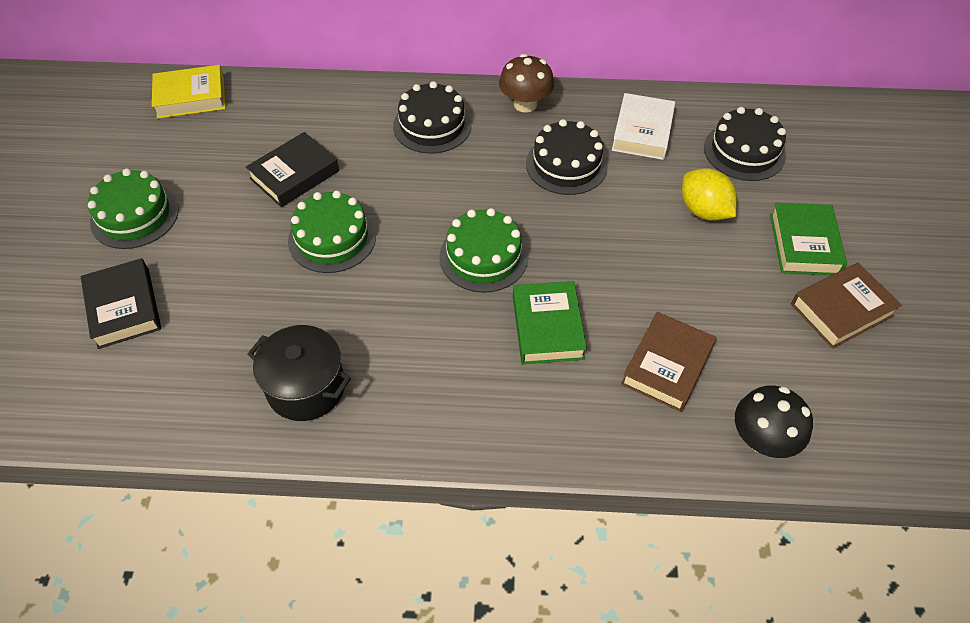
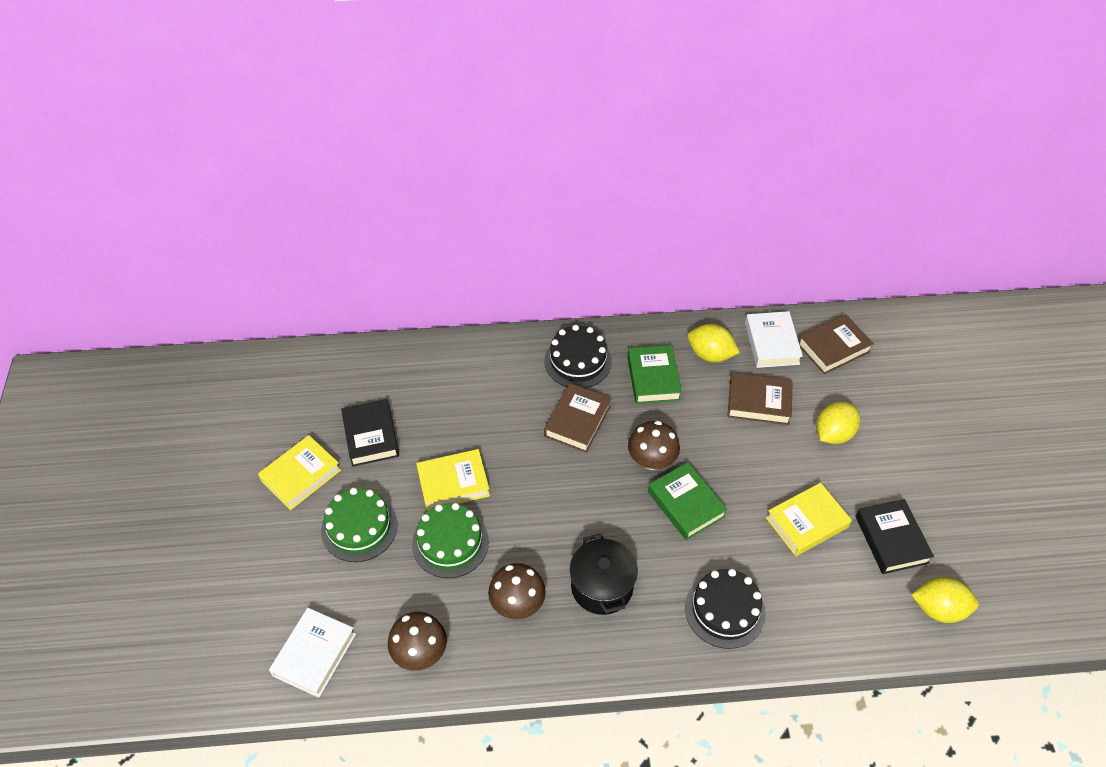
black cake: [393,81,472,154] [526,119,608,195] [704,107,786,181] = 3 -> [544,325,612,388] [685,569,766,649] = 2
black mushroom: [735,385,813,458] = 1 -> none = 0
brown book: [621,312,716,412] [791,263,902,349] = 2 -> [544,383,611,453] [727,373,792,425] [798,314,874,374] = 3
brown mushroom: [499,54,554,113] = 1 -> [388,612,447,671] [488,563,546,619] [628,421,680,470] = 3
green cake: [88,168,179,249] [288,191,376,273] [439,208,528,293] = 3 -> [321,488,398,562] [412,503,489,578] = 2
white book: [612,93,675,160] = 1 -> [269,608,356,698] [745,311,803,368] = 2
yellow book: [152,65,225,119] = 1 -> [258,435,341,510] [416,449,490,511] [766,483,852,556] = 3
yellow lemon: [682,168,737,221] = 1 -> [688,324,740,362] [816,402,860,444] [911,577,979,623] = 3

